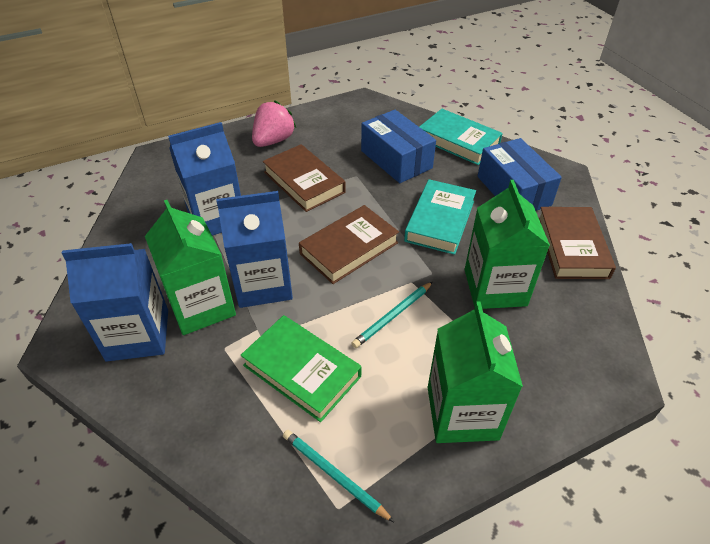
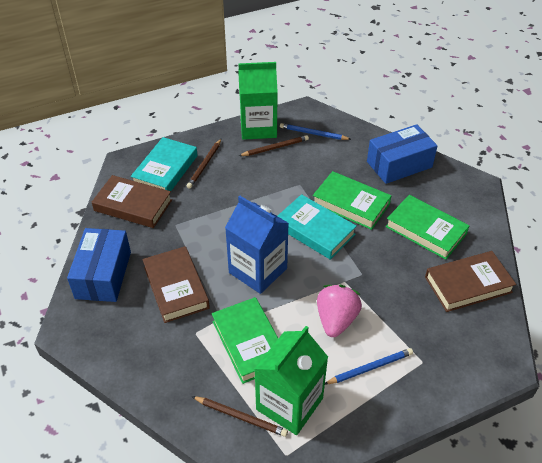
blue carton: [62,243,168,362] [168,122,241,236] [216,191,293,308] = 3 -> [225,196,289,294] = 1
blue pencil: none = 0 -> [280,123,351,140] [325,348,413,384] = 2
brown pencil: none = 0 -> [187,139,221,189] [192,396,288,437] [239,135,309,156] = 3
green book: [240,315,361,422] = 1 -> [212,297,278,384] [313,171,391,230] [385,195,469,260] = 3
green carton: [145,200,236,335] [428,301,523,443] [465,180,550,309] = 3 -> [238,62,278,140] [254,326,328,435] = 2
turquoise pencil: [283,430,394,522] [351,282,433,348] = 2 -> none = 0

